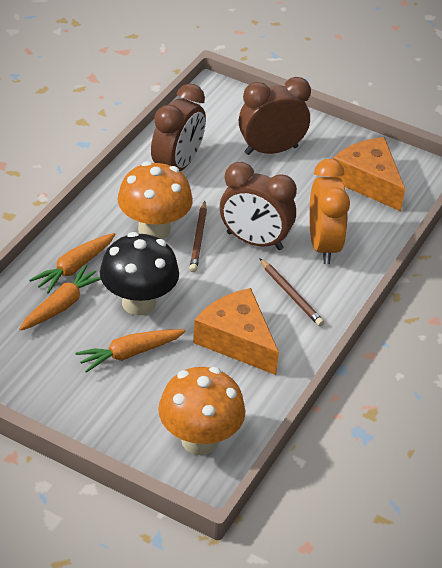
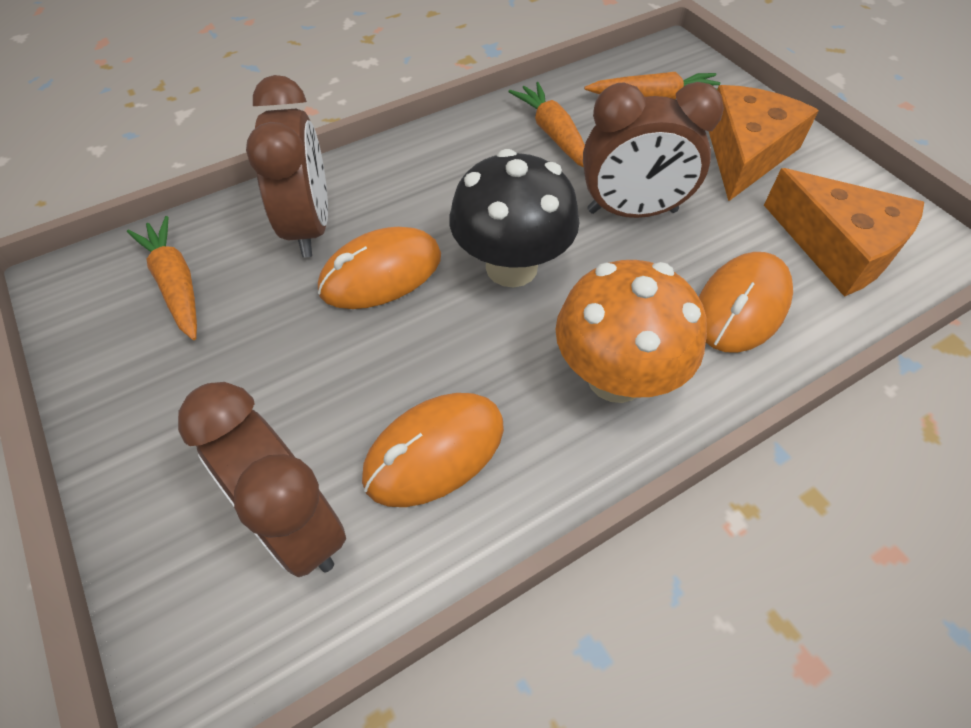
brown pencil: [189,201,207,272] [259,258,324,326] = 2 -> none = 0
orange clock: [309,159,350,264] = 1 -> none = 0
orange mouse: none = 0 -> [318,227,441,309] [362,393,504,507] [699,252,793,353] = 3
orange mushroom: [118,161,193,239] [158,367,245,455] = 2 -> [555,260,707,403] = 1

